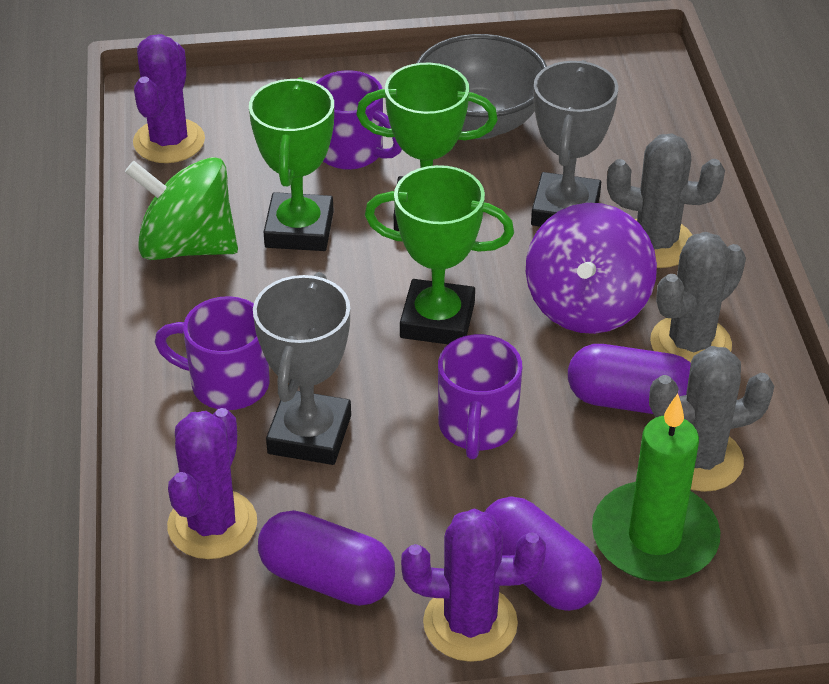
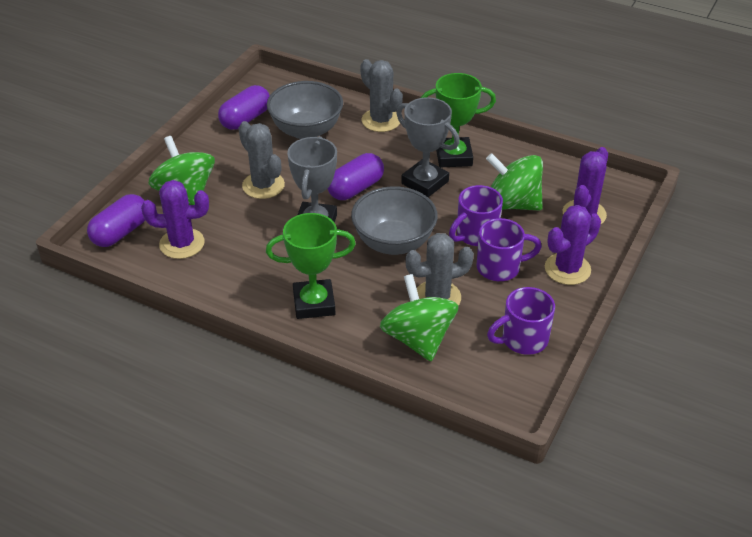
green candle: [592,394,720,582] = 1 -> none = 0
green spinning top: [125,157,238,260] = 1 -> [149,136,215,205] [380,274,458,361] [486,153,543,211] = 3
green trophy: [249,78,334,251] [356,63,498,231] [365,165,514,344] = 3 -> [266,213,356,319] [421,73,496,168] = 2
grey bowl: [417,34,547,139] = 1 -> [267,81,343,139] [351,186,438,255] = 2
purple spinning top: [526,203,657,334] = 1 -> none = 0

